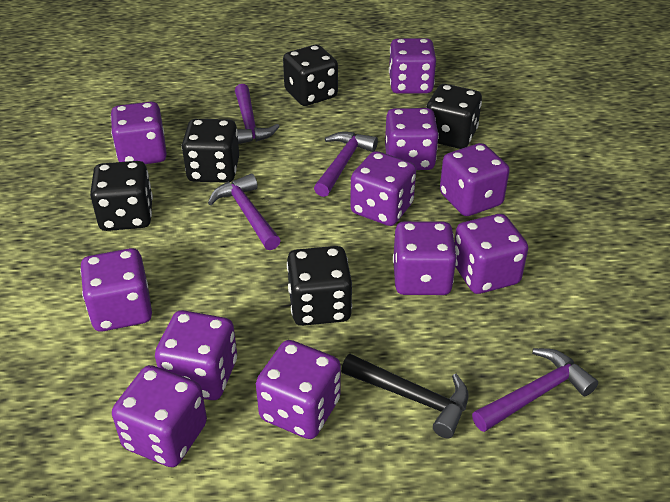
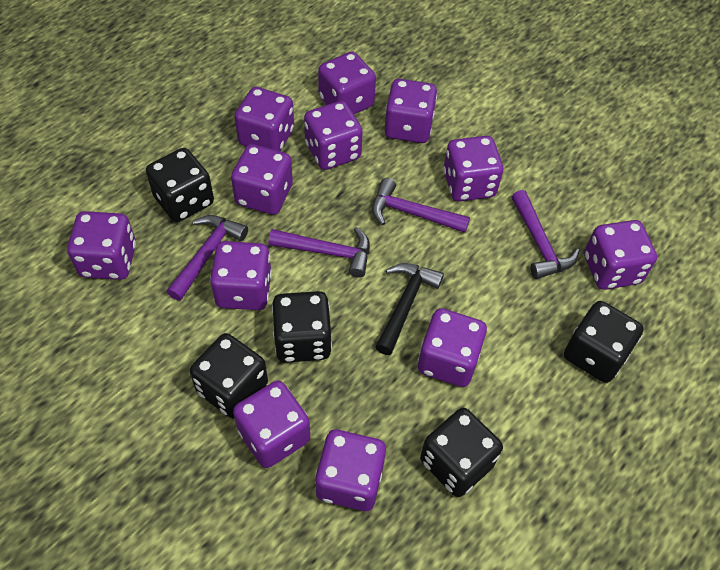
purple dice: [80,248,152,332] [111,102,167,164] [112,365,207,467] [155,310,237,400] [256,340,341,439] [350,151,416,226] [385,108,439,170] [389,38,436,94] [393,221,457,295] [440,143,510,216] [454,214,528,294] = 11 -> [67,211,136,280] [210,241,272,310] [231,144,293,215] [233,380,310,468] [235,87,294,151] [304,101,363,170] [315,429,386,511] [318,52,376,114] [385,79,437,143] [418,308,487,387] [443,136,503,202] [584,220,657,290] = 12

